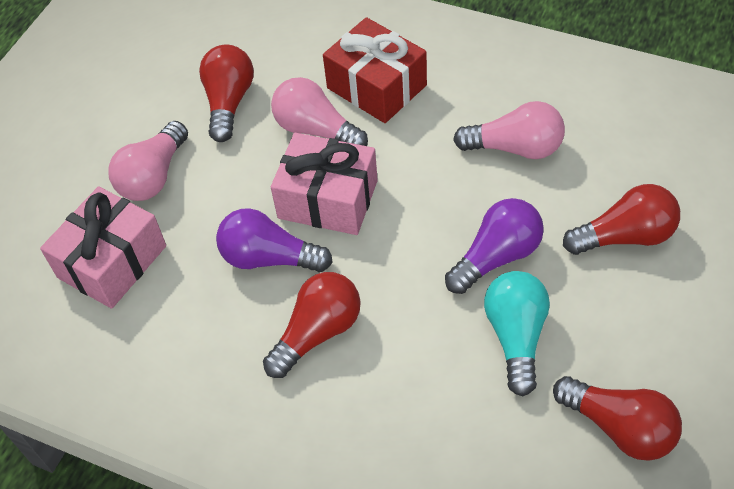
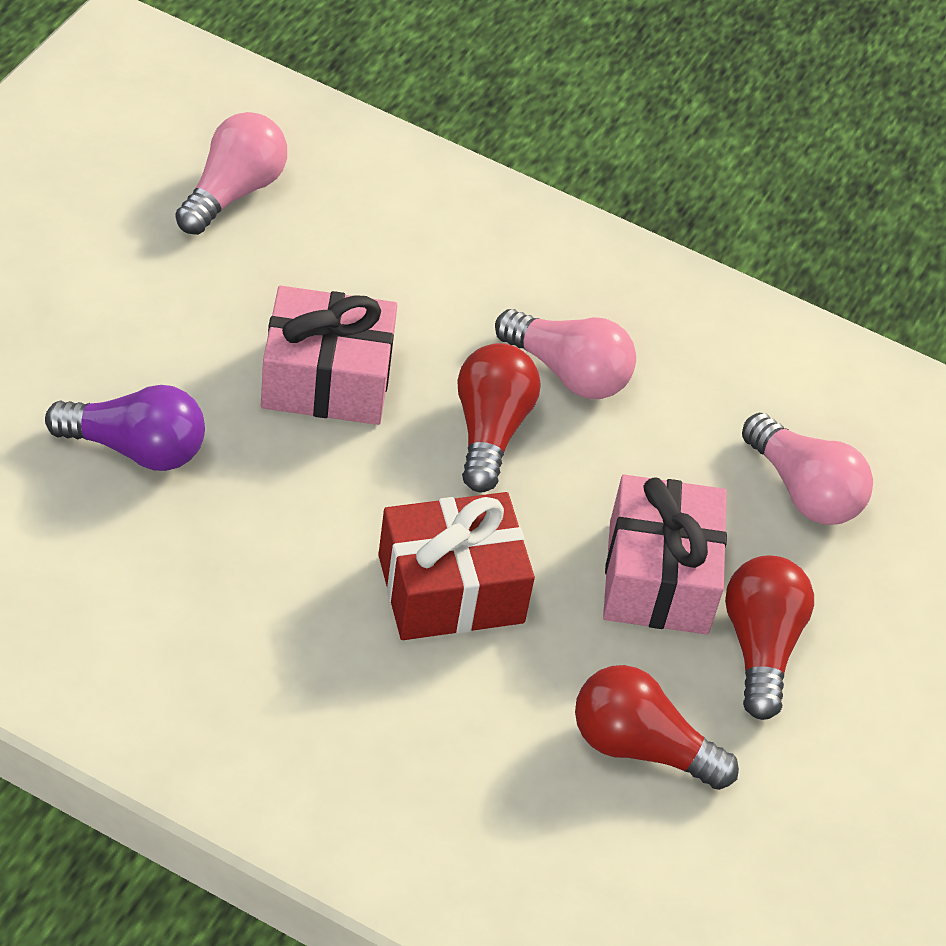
purple light bulb: [216,208,333,272] [445,198,544,294] = 2 -> [45,385,205,471] = 1
red light bulb: [199,44,254,142] [263,272,361,378] [553,376,682,461] [563,184,680,255] = 4 -> [457,343,540,492] [575,665,739,790] [725,556,814,720] = 3
turquoise light bulb: [484,271,550,396] = 1 -> none = 0

